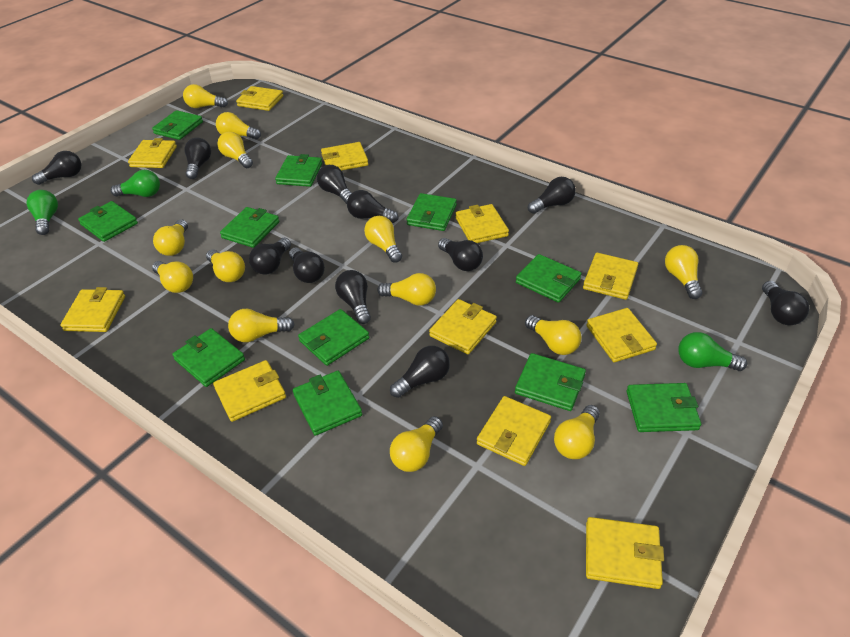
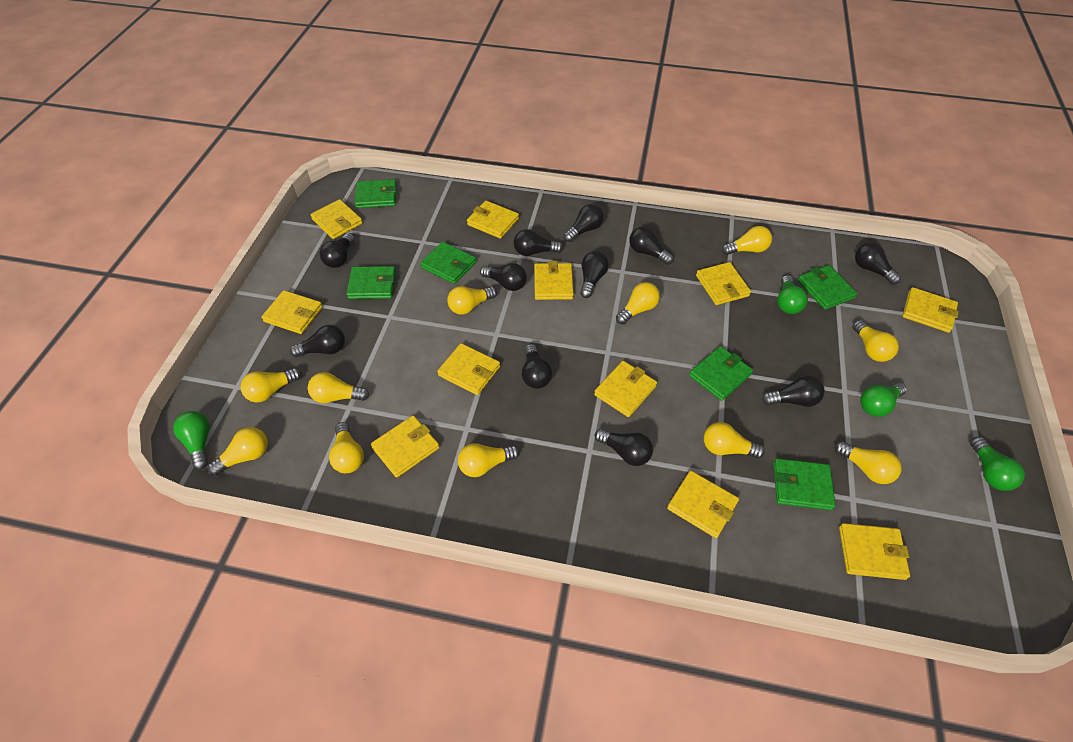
green light bulb: [27,190,58,235] [111,170,160,197] [678,332,747,371] = 3 -> [173,411,210,470] [777,275,808,314] [860,383,907,417] [970,437,1025,491] = 4
green wallet: [78,201,138,242] [152,110,203,140] [172,328,245,387] [220,207,279,248] [275,154,322,187] [293,371,362,436] [298,309,369,366] [407,193,457,231] [515,353,586,411] [516,254,581,303] [627,383,701,432] = 11 -> [346,266,396,299] [355,179,397,208] [420,242,476,284] [689,346,753,401] [773,458,836,510] [798,265,858,310] = 6
yellow light bulb: [152,261,193,293] [153,219,188,256] [183,84,228,108] [206,249,245,282] [216,112,261,139] [217,132,253,168] [228,309,295,342] [364,216,402,263] [377,273,436,306] [390,416,443,472] [525,315,581,355] [554,405,600,459] [665,245,703,299] = 13 -> [208,427,268,475] [240,368,301,402] [308,372,369,403] [329,422,364,473] [447,286,497,315] [458,443,519,477] [616,282,660,324] [704,422,765,459] [722,226,772,255] [835,441,902,484] [852,320,899,362] = 11

